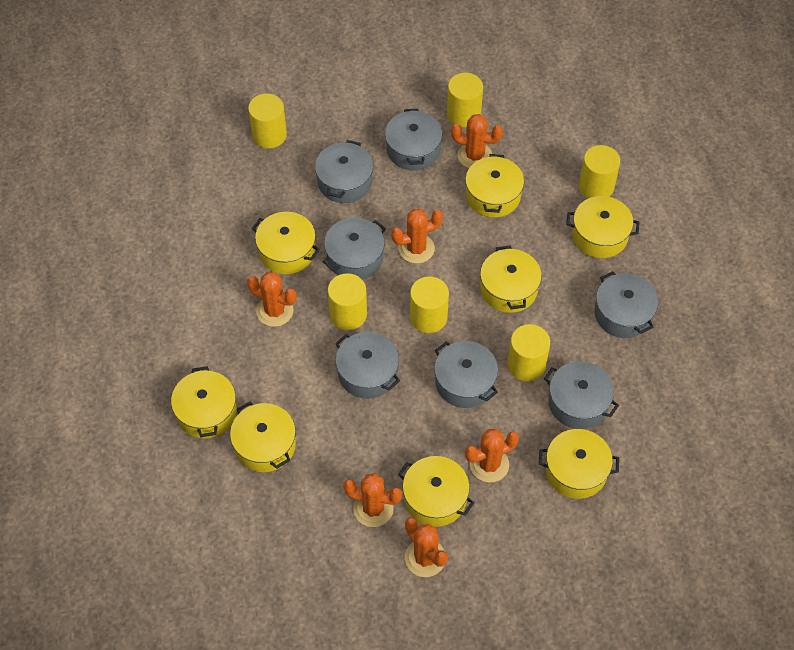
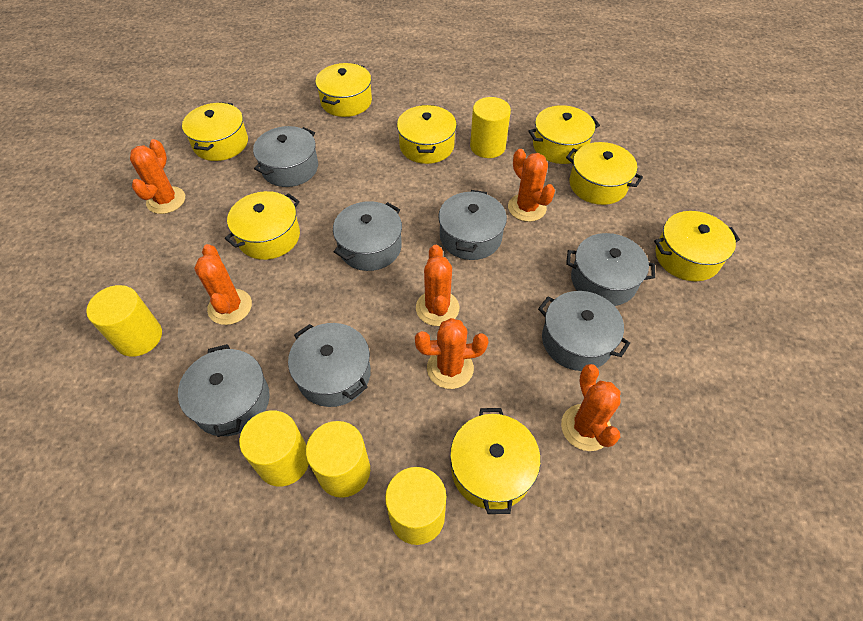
yellow cylinder: [248,94,287,148] [328,273,367,330] [410,276,449,333] [447,73,483,127] [507,324,550,381] [579,145,620,198] = 6 -> [86,285,162,357] [239,410,309,487] [306,421,370,498] [385,467,446,545] [470,97,511,158] = 5

